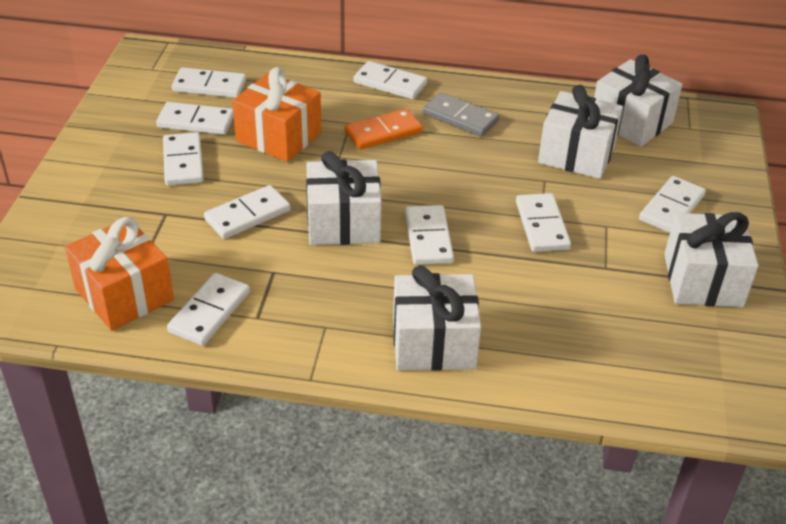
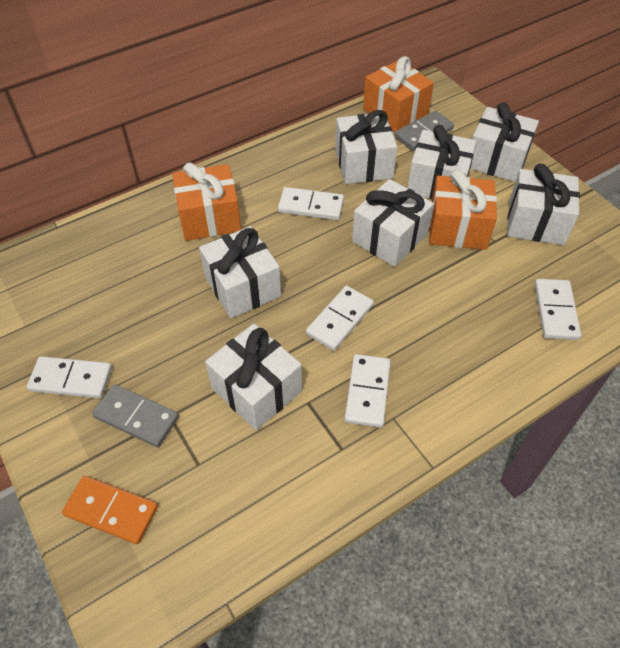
grey domino: [423,92,499,137] = 1 -> [92,384,179,447] [394,111,454,151] = 2
orange gift: [65,217,174,331] [232,67,322,162] = 2 -> [172,163,241,241] [363,56,434,132] [429,170,497,250] = 3
white domino: [156,102,234,135] [163,132,204,186] [167,273,250,346] [172,67,246,98] [204,185,290,239] [354,61,427,100] [405,205,454,265] [516,193,571,252] [639,176,706,233] = 9 -> [27,356,112,398] [278,187,344,220] [306,286,374,351] [344,354,391,428] [534,279,581,340] = 5
white gift: [306,151,382,245] [393,266,481,371] [538,85,623,179] [594,55,683,147] [664,212,759,307] = 5 -> [199,226,281,318] [205,324,302,430] [335,110,397,184] [352,179,434,267] [407,125,476,199] [470,102,539,182] [507,164,580,245] = 7

